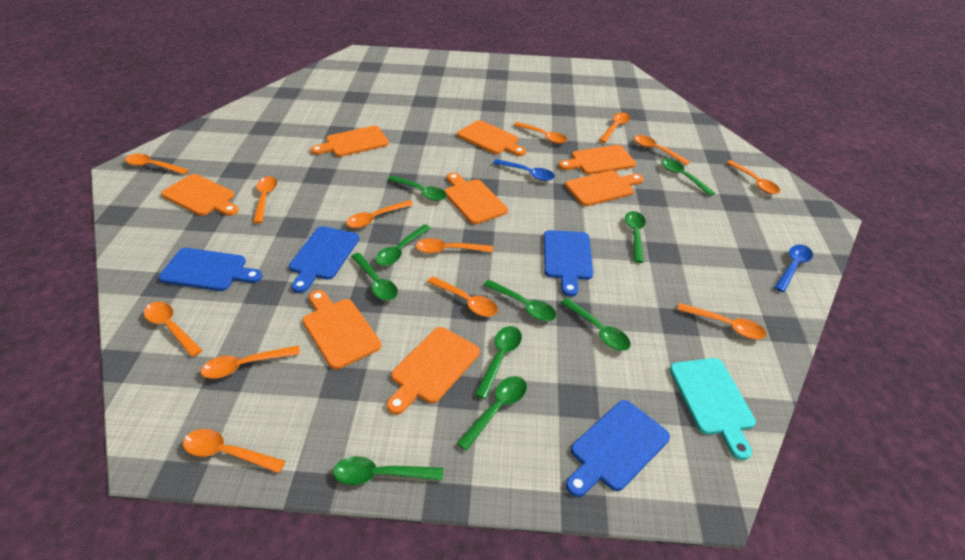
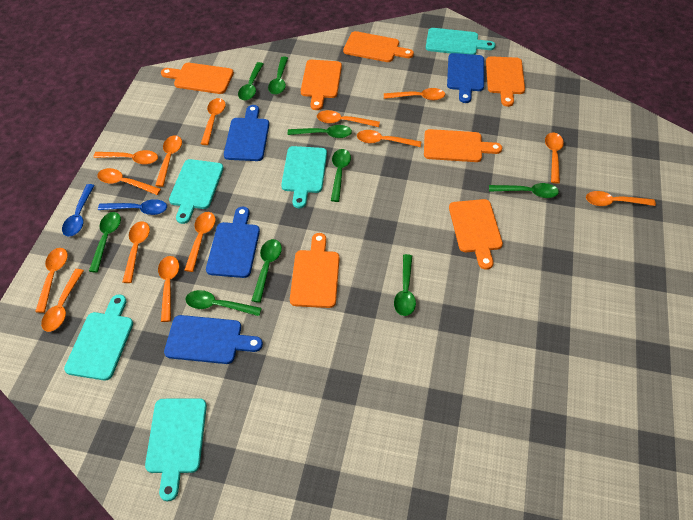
green spoon: [333,456,443,485] [351,253,398,301] [375,224,431,266] [388,175,447,201] [457,376,527,451] [475,326,522,399] [483,280,556,321] [561,298,631,351] [625,211,646,263] [661,159,715,196] = 10 -> [89,212,121,273] [185,290,262,316] [238,62,263,100] [251,239,282,303] [268,56,288,95] [288,125,352,138] [331,149,351,202] [394,254,416,316] [489,183,559,198] = 9
orange cutting board: [161,174,239,216] [303,290,381,369] [310,126,389,157] [387,327,480,414] [445,173,508,224] [457,120,526,156] [558,145,636,175] [565,171,644,206] = 8 -> [161,63,234,94] [290,233,340,308] [301,60,342,110] [343,31,414,62] [424,129,502,162] [449,199,503,270] [486,56,525,107] = 7
orange spoon: [125,154,189,174] [144,301,202,357] [183,429,285,473] [200,345,300,379] [253,176,277,224] [346,200,414,228] [415,238,493,254] [427,276,498,317] [514,122,567,144] [599,113,630,143] [634,135,690,165] [677,303,766,339] [726,160,780,194] = 13 -> [35,248,68,313] [41,269,84,332] [93,150,158,165] [97,168,161,195] [123,221,150,283] [155,135,182,187] [158,256,179,322] [185,212,216,272] [201,98,226,145] [317,110,380,127] [357,130,421,147] [384,88,445,100] [545,133,564,184] [586,191,656,206] = 14
turquoise cutting board: [669,358,756,460] = 1 -> [64,294,133,381] [145,398,207,501] [169,159,224,224] [281,146,327,208] [426,28,495,55] = 5

